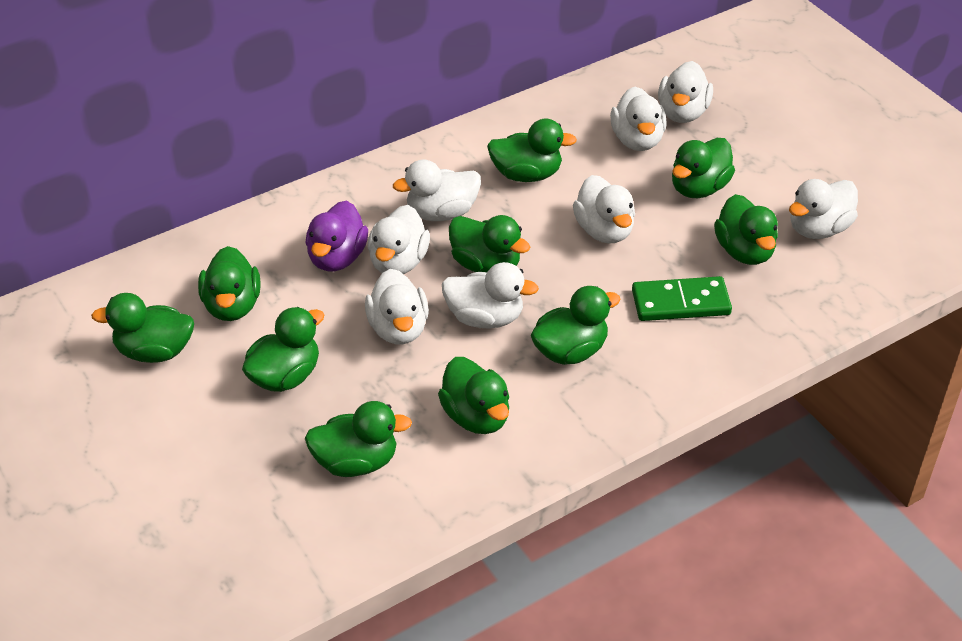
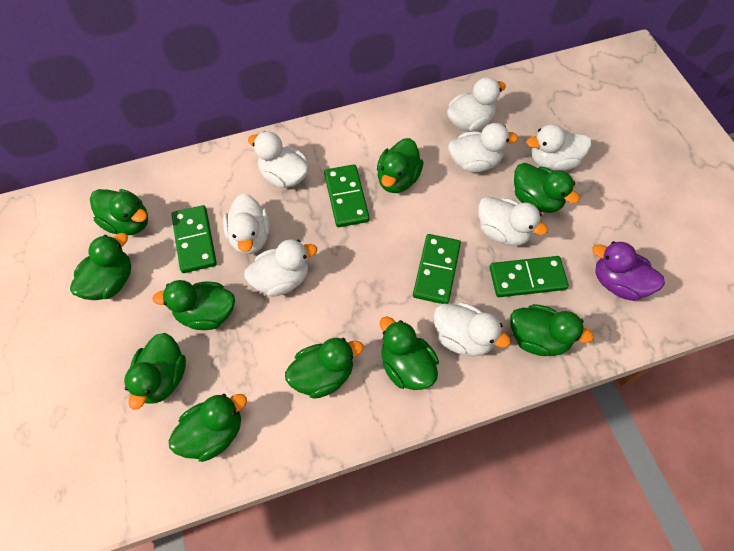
green domino: [632,276,732,321] = 1 -> [171,205,217,273] [324,164,370,227] [413,234,461,304] [489,256,569,297] = 4

